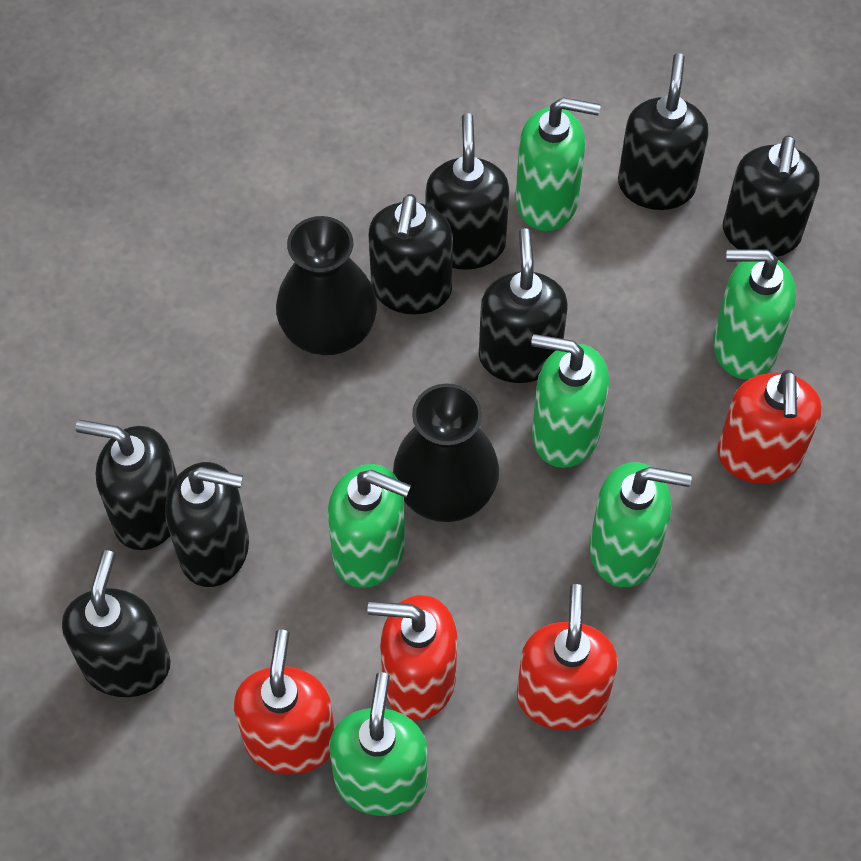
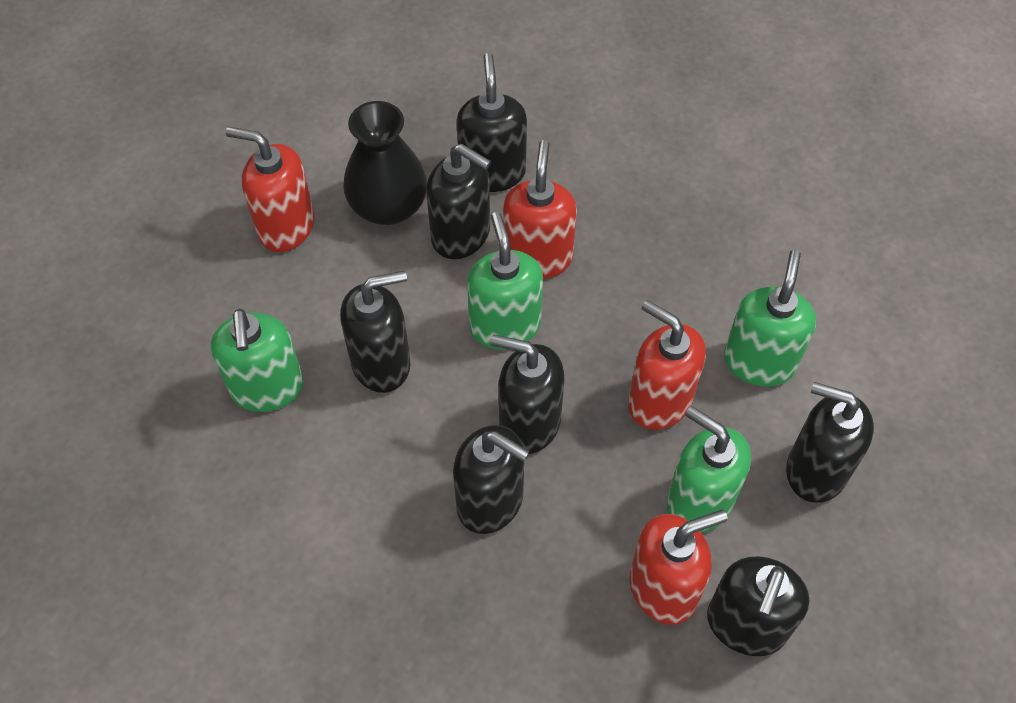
black soap dispenser: [62,550,170,697] [76,420,177,550] [165,462,249,587] [369,194,453,314] [426,113,510,270] [479,228,568,383] [618,53,709,210] [723,136,820,257] = 8 -> [340,270,410,393] [426,144,491,259] [453,425,530,534] [457,53,527,192] [490,335,564,454] [707,556,809,656] [786,382,874,503] = 7
black vase: [276,216,377,355] [393,383,499,522] = 2 -> [343,101,427,225] = 1
green soap dispenser: [327,464,411,588] [329,672,428,816] [515,97,601,231] [531,334,609,468] [589,462,692,587] [713,249,796,379] = 6 -> [211,309,303,412] [467,212,543,349] [667,406,751,532] [724,250,816,387] = 4

